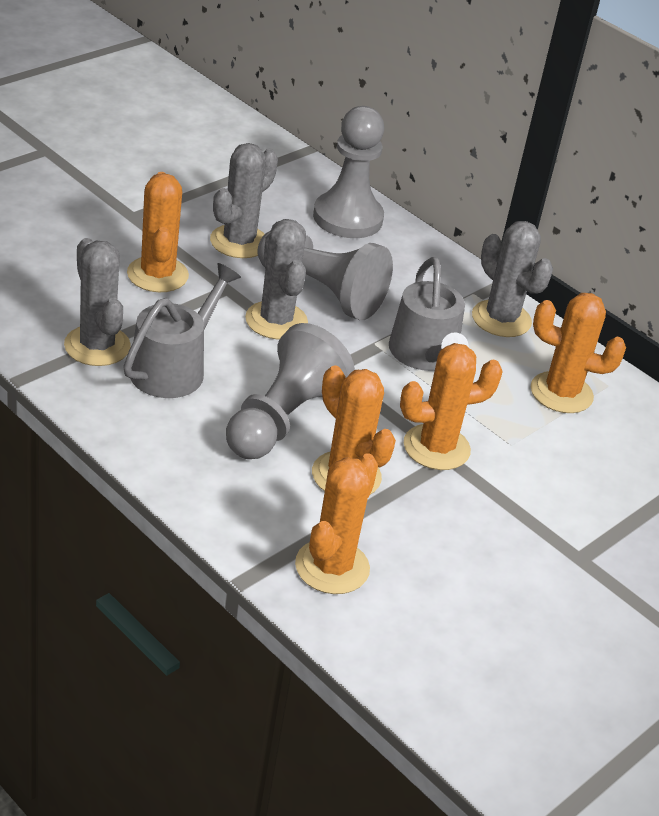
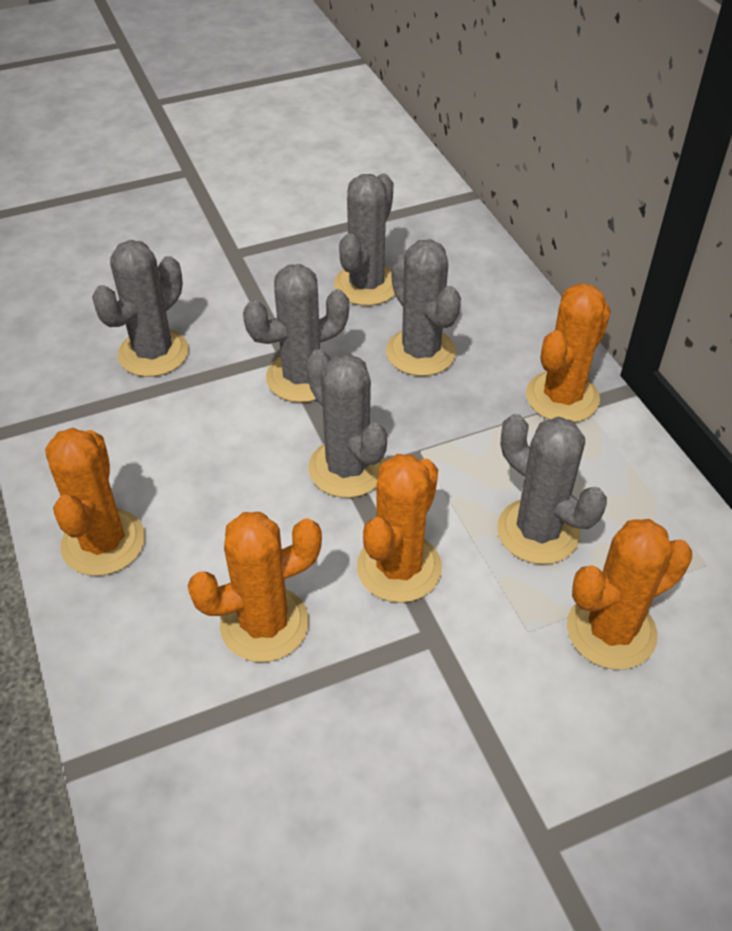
grey cactus: [64,238,131,366] [210,143,278,258] [245,219,308,339] [472,221,553,337] = 4 -> [92,240,189,377] [243,264,349,403] [306,349,387,498] [334,174,395,306] [386,239,461,376] [497,414,607,564] = 6
grey pawn: [226,323,355,459] [257,231,393,320] [313,106,384,238] = 3 -> none = 0
grey watering can: [123,263,241,398] [389,257,469,371] = 2 -> none = 0

